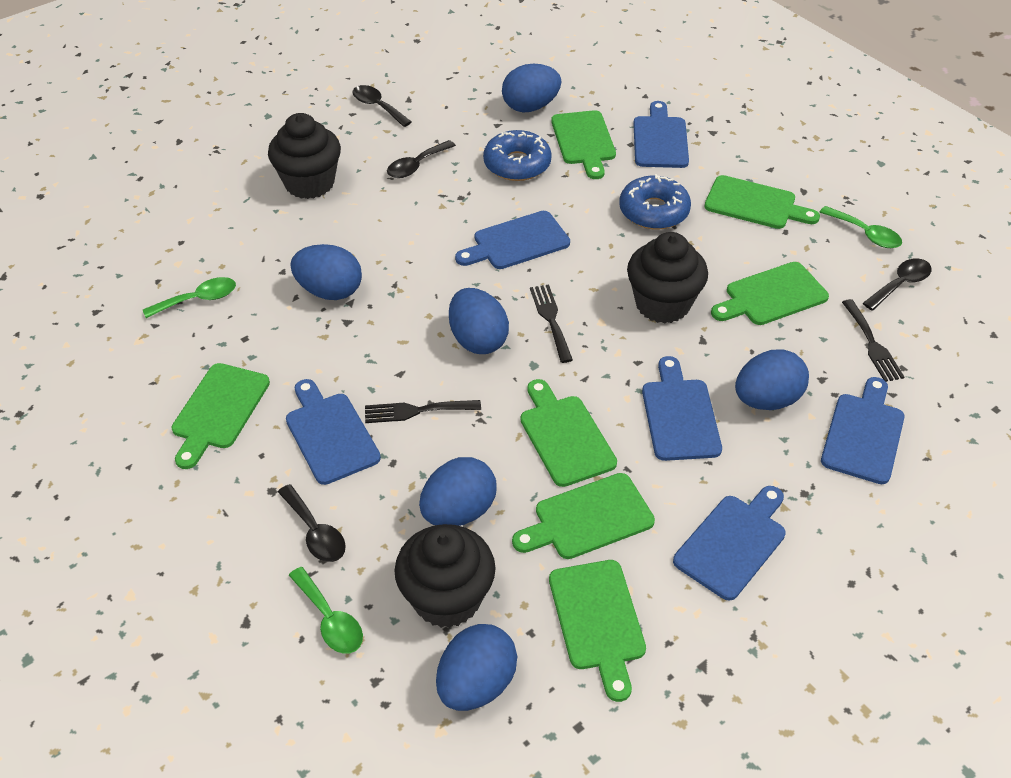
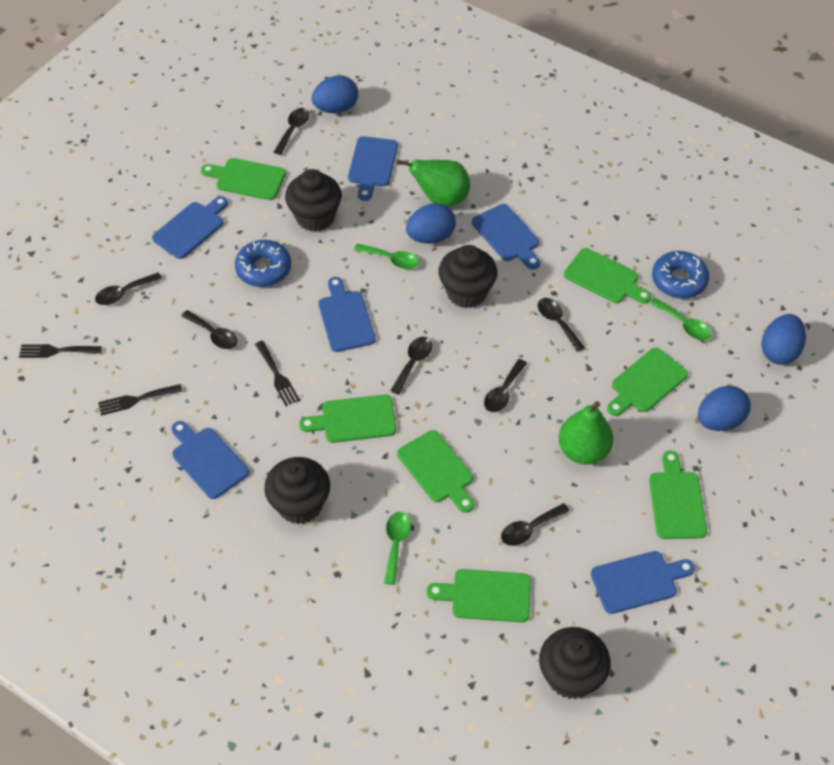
black cupcake: [268,113,341,199] [394,524,496,628] [627,232,708,324] = 3 -> [264,457,330,524] [285,169,342,232] [439,245,497,308] [539,627,611,699] = 4
black spoon: [278,484,346,562] [352,85,412,127] [387,140,456,178] [863,258,931,311] = 4 -> [95,273,162,305] [181,310,238,349] [274,108,310,155] [390,337,432,395] [484,359,527,412] [501,503,570,546] [538,298,585,352] = 7
blue egg: [290,244,362,300] [419,457,497,526] [436,624,517,711] [449,288,509,354] [502,64,561,113] [735,349,809,410] = 6 -> [312,76,358,113] [406,203,456,244] [698,385,751,431] [761,314,806,365] = 4
green pear: none = 0 -> [397,160,470,207] [559,401,613,464] = 2

